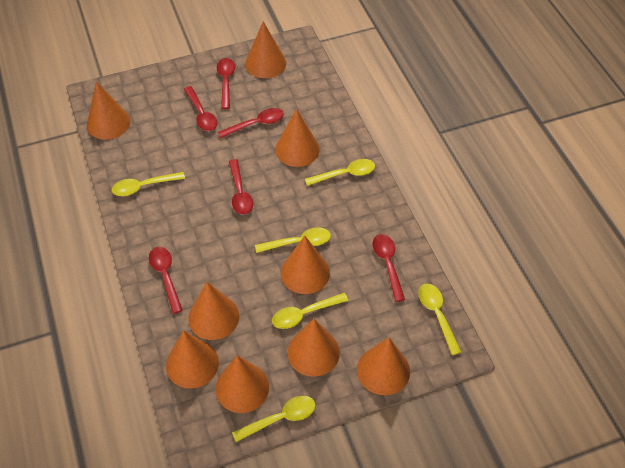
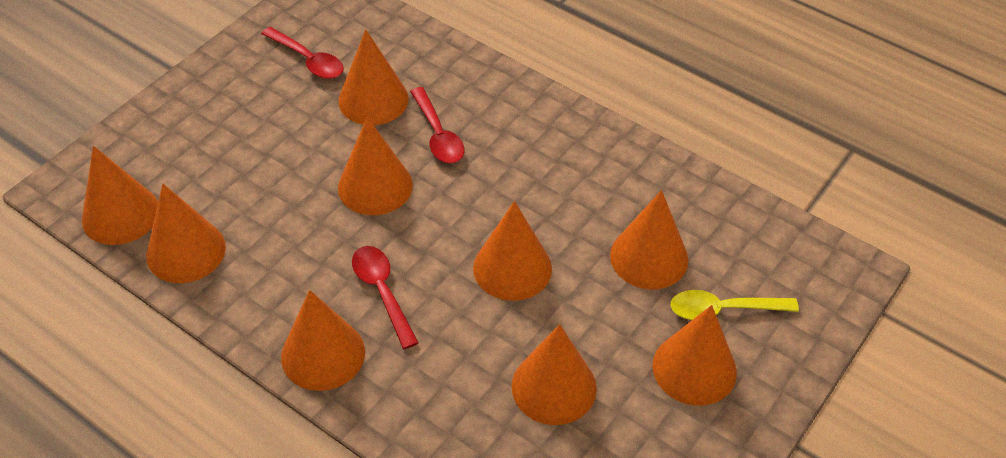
red spoon: [149,247,183,314] [184,86,217,131] [217,58,235,109] [218,108,284,138] [229,159,253,215] [372,234,405,302] = 6 -> [261,27,344,79] [352,246,419,349] [410,87,464,164] = 3
yellow spoon: [112,172,185,196] [232,396,316,442] [255,227,331,253] [272,293,348,329] [305,159,375,186] [419,284,462,355] = 6 -> [670,290,799,320] = 1

